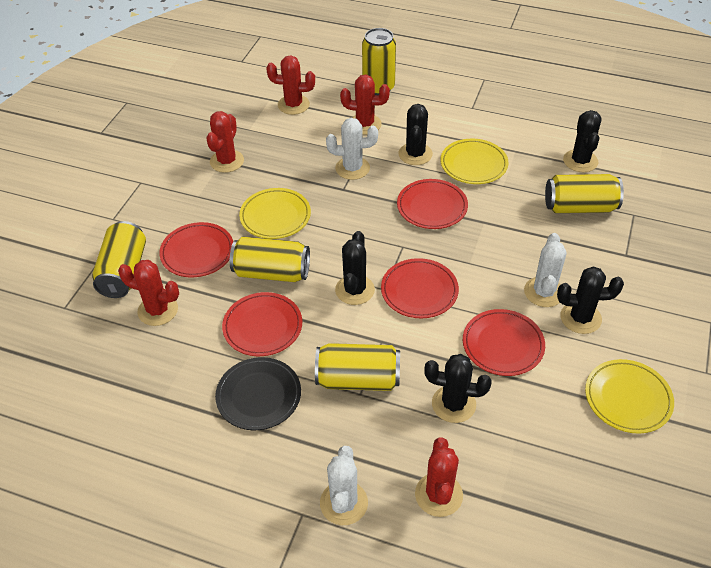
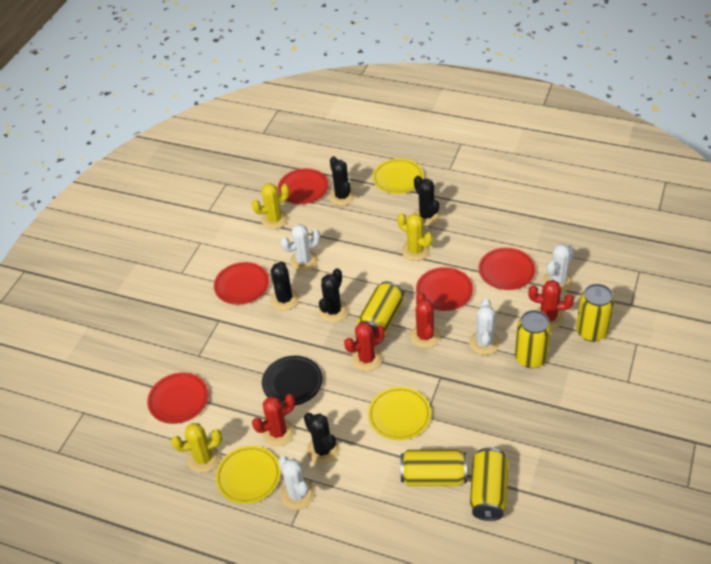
red cactus: [118,260,179,326] [206,111,244,173] [266,55,315,115] [340,75,390,135] [415,437,463,517] = 5 -> [252,394,295,446] [344,322,385,371] [410,292,441,348] [528,280,574,329] = 4
white cactus: [320,446,368,525] [326,118,378,180] [524,233,566,307] = 3 -> [278,456,315,510] [281,224,320,271] [469,298,500,355] [543,244,574,292] = 4
yellow cactus: none = 0 -> [171,423,222,473] [252,183,290,229] [397,213,433,261] = 3

